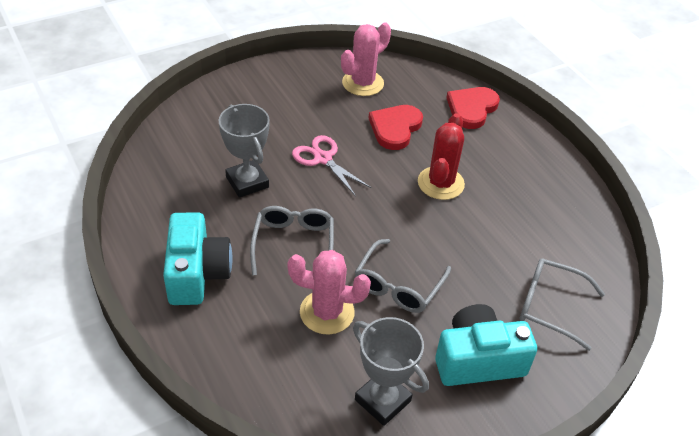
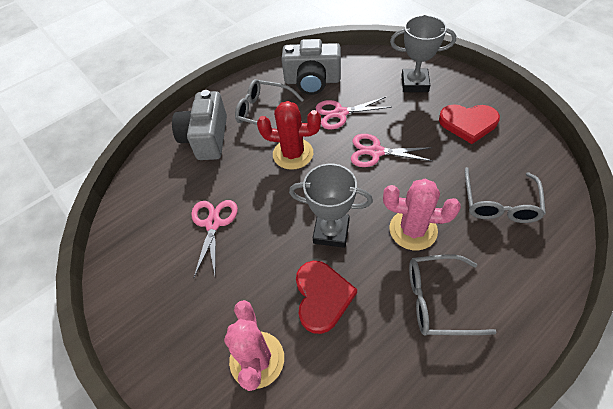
grey camera: none = 0 -> [172,90,227,160] [281,39,341,95] = 2
pink scissors: [292,135,371,196] = 1 -> [191,200,238,277] [316,97,392,129] [351,134,432,167] = 3
turquoise camera: [163,212,232,305] [435,304,537,386] = 2 -> none = 0

